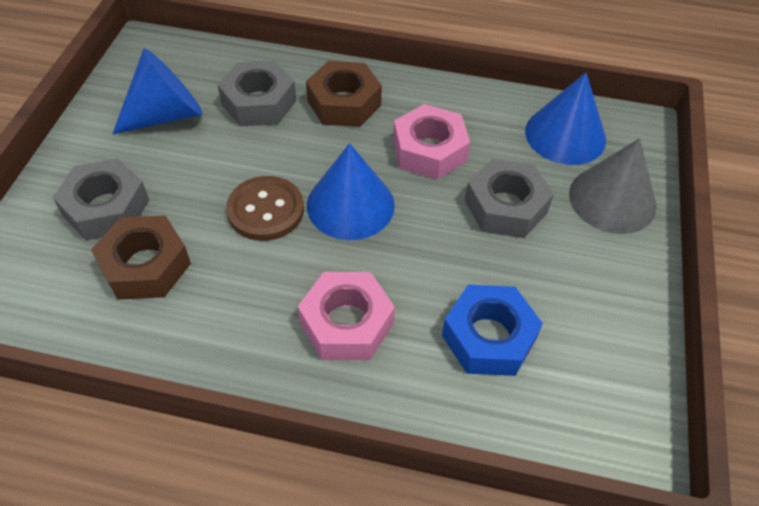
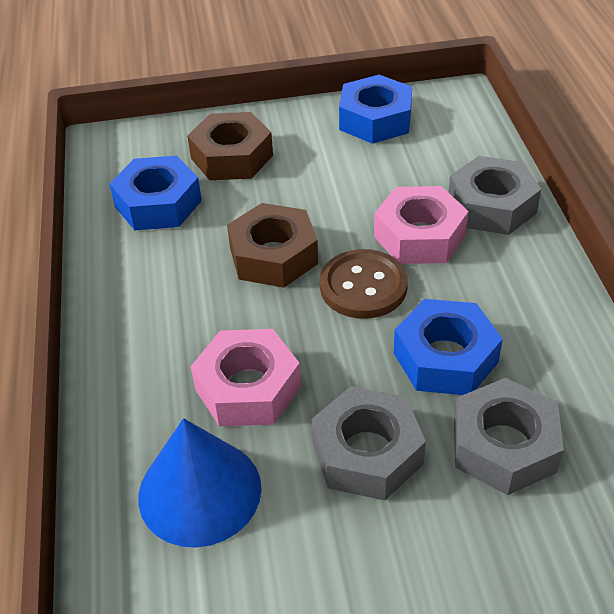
blue cone: [113,48,203,134] [307,143,395,240] [525,72,606,165] = 3 -> [138,418,262,548] = 1
blue nut: [442,285,543,376] = 1 -> [109,156,202,230] [339,75,412,144] [394,299,503,395] = 3
grey cone: [569,138,657,234] = 1 -> none = 0

